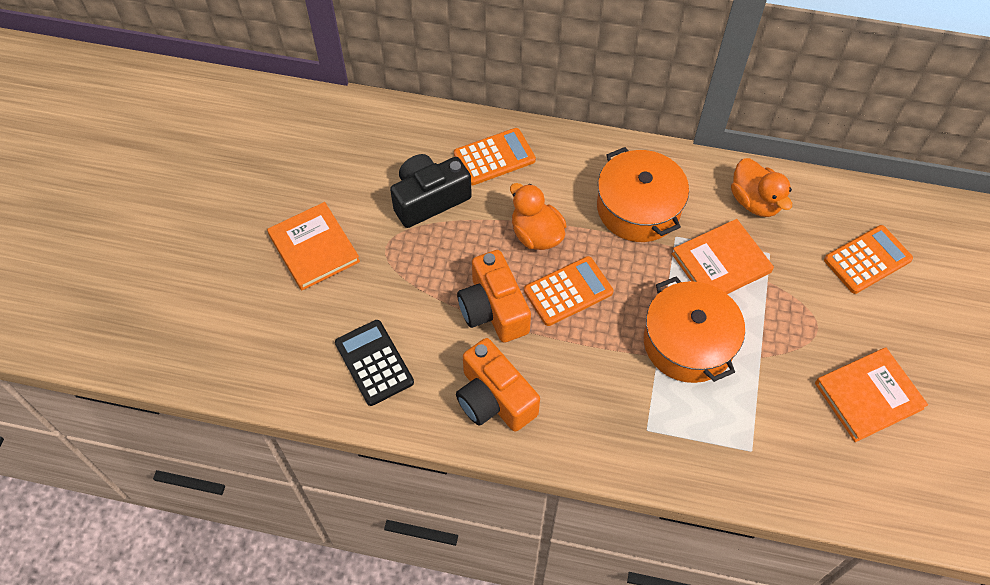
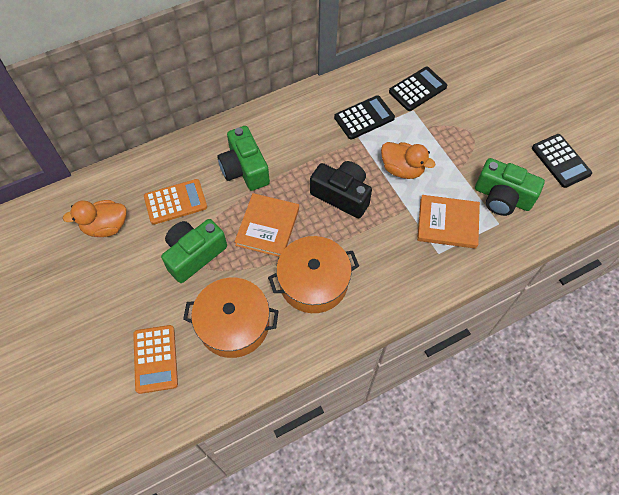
black calculator: [335,320,414,406] = 1 -> [334,95,395,140] [389,67,447,111] [532,134,592,188] = 3
green camera: none = 0 -> [161,219,227,283] [217,126,270,191] [475,158,545,216] = 3
orange book: [267,202,360,290] [672,219,774,294] [815,348,928,442] = 3 -> [234,193,299,257] [417,195,480,249] = 2
orange calculator: [454,128,536,185] [524,256,613,326] [824,225,913,294] = 3 -> [133,325,178,394] [144,179,207,225] = 2
orange camera: [456,338,540,432] [457,250,531,343] = 2 -> none = 0

